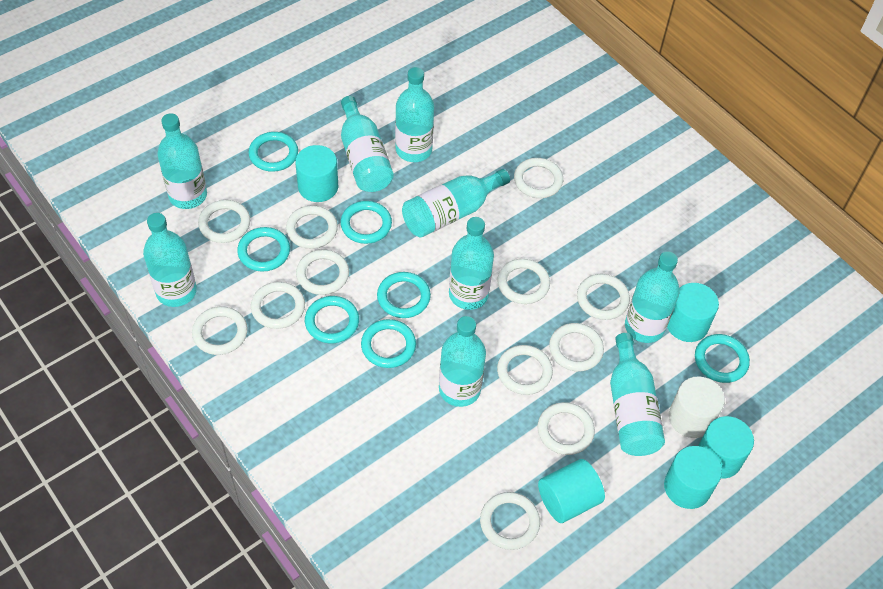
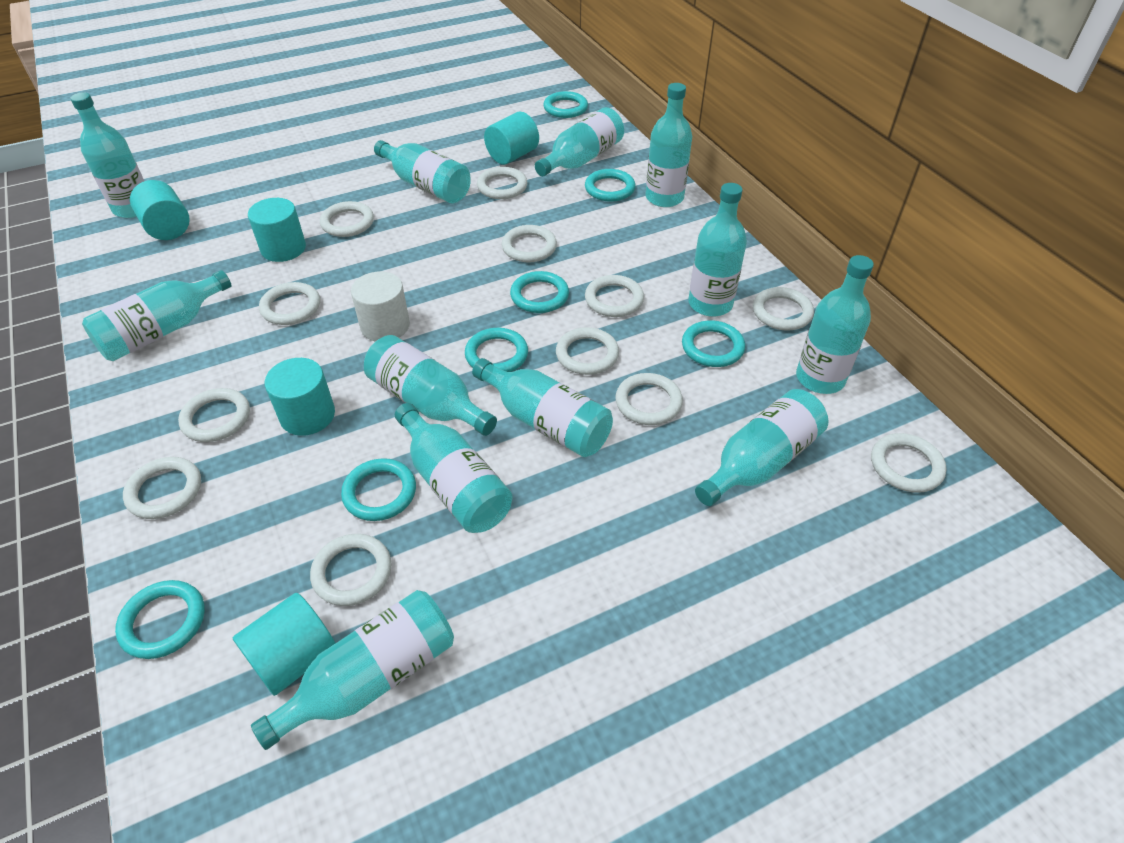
turquoise bottle: [143,213,197,307] [157,113,207,209] [341,96,394,192] [395,67,434,162] [402,169,510,238] [439,316,486,407] [449,217,494,310] [610,333,665,456] [625,251,680,343] = 9 -> [70,92,144,218] [82,270,232,361] [251,590,454,750] [364,335,497,436] [374,140,471,203] [395,403,513,533] [472,358,613,457] [535,107,624,176] [645,83,692,207] [688,183,747,317] [695,389,829,506] [796,255,874,394] = 12

